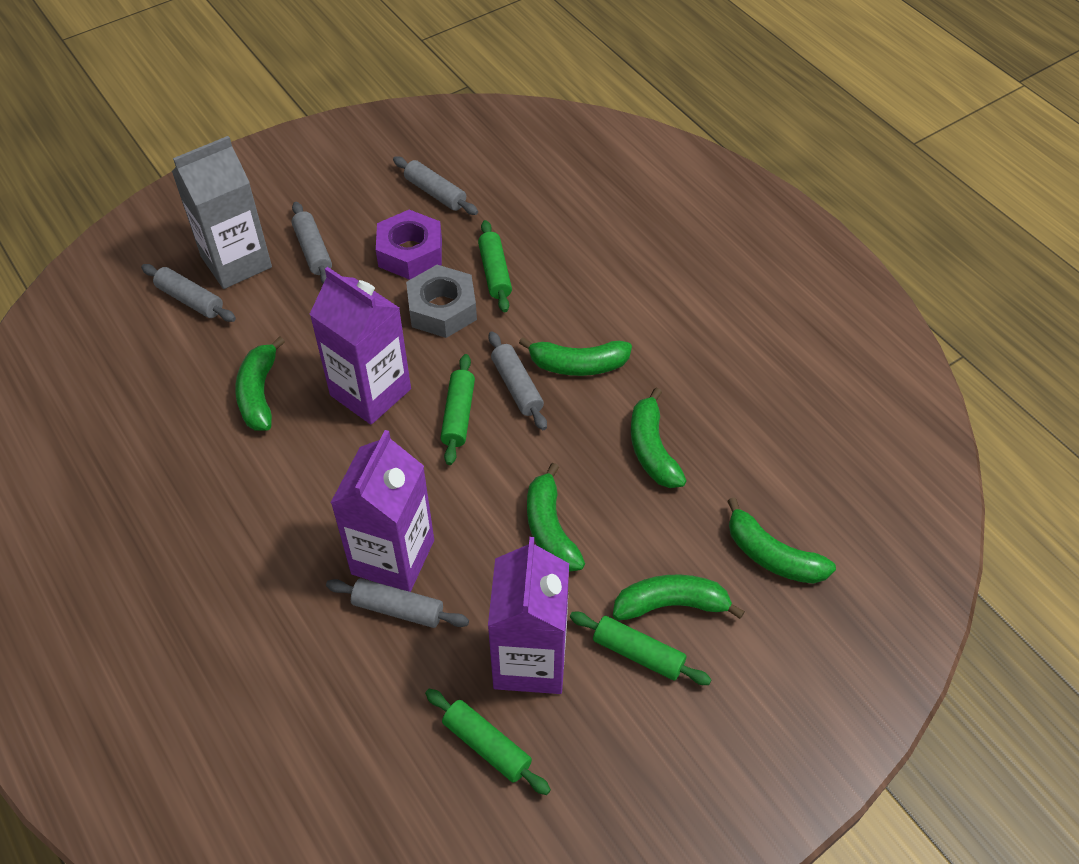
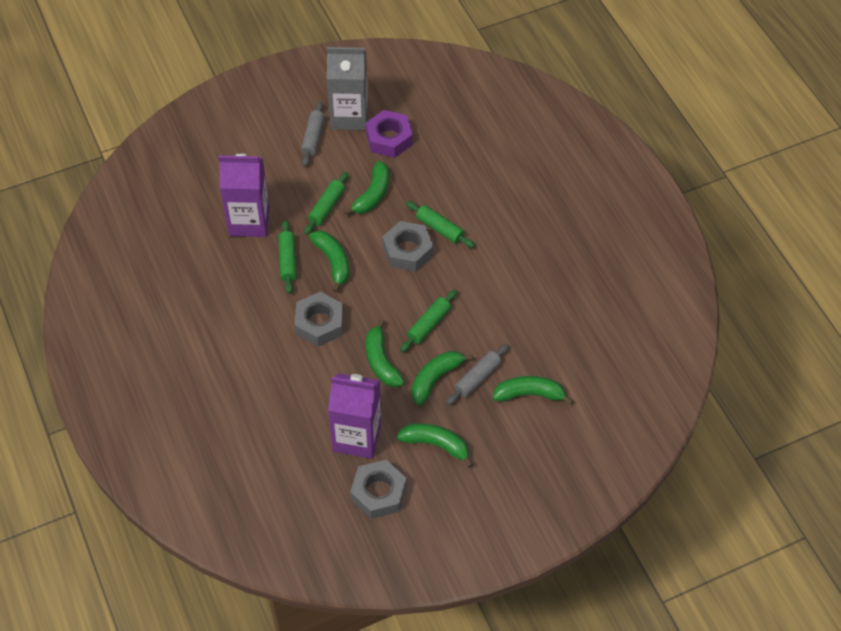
grey nut: [406,265,477,338] = 1 -> [294,292,343,347] [350,460,407,519] [382,221,433,272] = 3
grey rolling pin: [141,264,236,322] [291,202,332,284] [326,578,469,628] [393,156,478,215] [489,331,547,430] = 5 -> [301,101,325,166] [446,344,509,405] = 2
purple carton: [309,267,411,425] [331,430,434,592] [488,537,569,694] = 3 -> [219,154,270,237] [328,373,381,459] = 2

